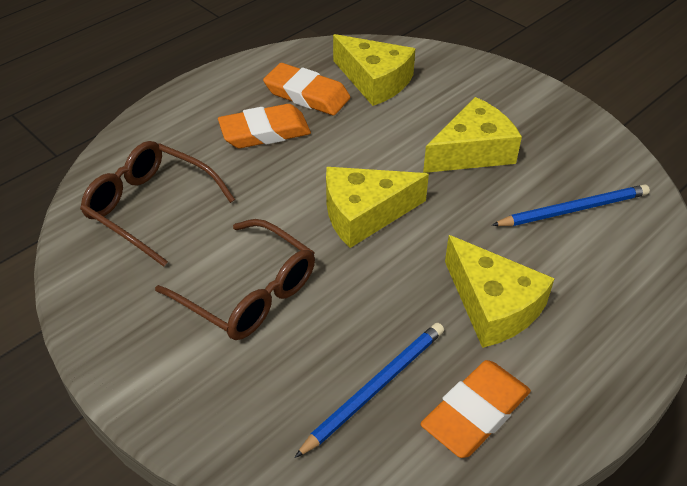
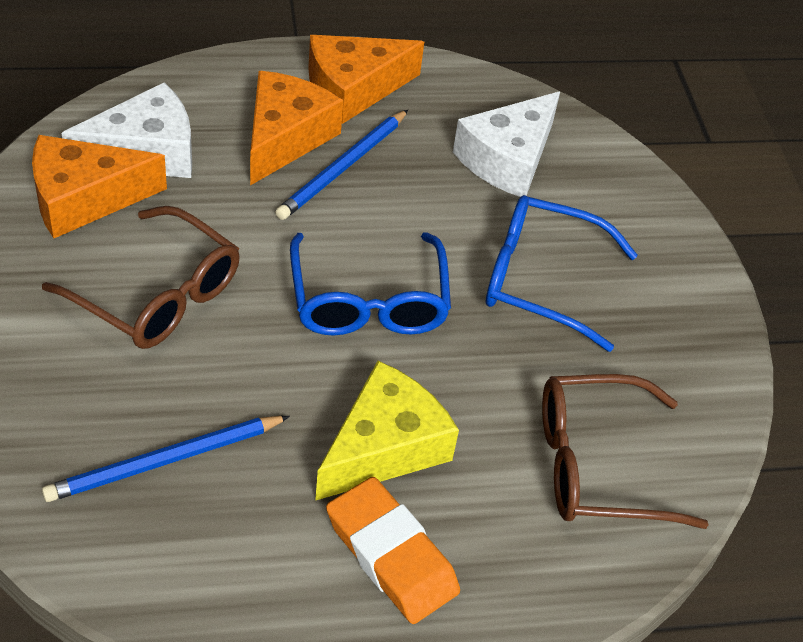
blue glasses: none = 0 -> [290,232,451,336] [486,195,638,352] = 2
orange cheese: none = 0 -> [32,135,167,238] [250,71,343,185] [308,35,424,124] = 3
orange eraser: [218,104,311,148] [263,63,350,115] [420,360,531,458] = 3 -> [326,477,460,624] = 1
white cheese: none = 0 -> [62,82,192,178] [453,92,560,197] = 2
yellow cheese: [326,167,429,248] [333,34,415,106] [423,97,522,173] [445,235,555,348] = 4 -> [315,361,459,501] = 1

